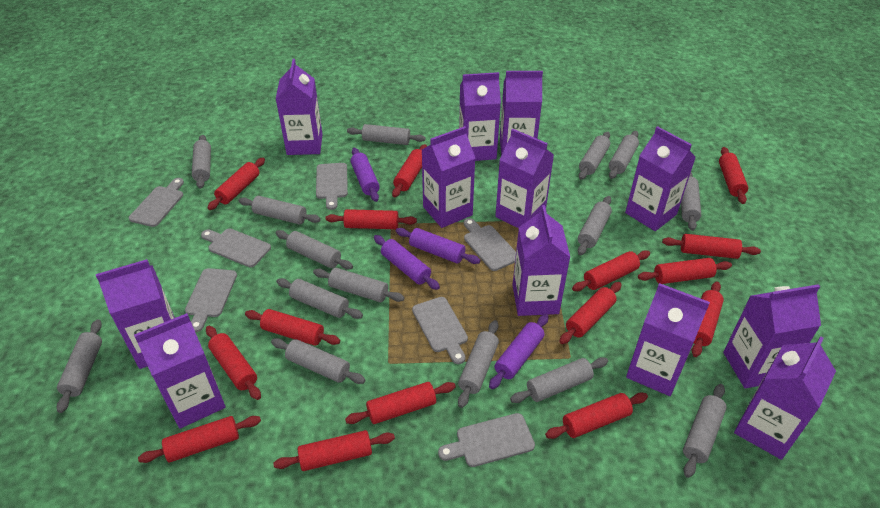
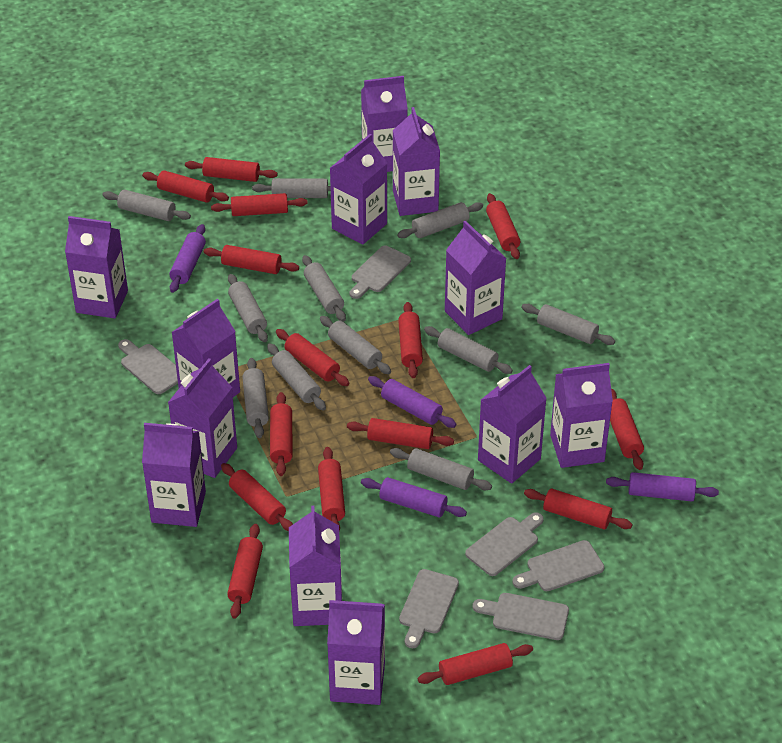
grey cutting board: [129,178,184,227] [185,268,237,332] [201,229,271,267] [316,163,348,210] [412,297,468,364] [438,413,535,467] [464,218,516,271] = 7 -> [118,339,178,394] [350,246,411,299] [399,569,459,648] [465,512,544,576] [473,593,569,640] [512,540,604,591] = 6
grey rolling pin: [57,319,102,413] [192,135,211,189] [239,196,321,224] [271,338,366,384] [276,230,353,269] [276,278,363,319] [313,268,405,302] [347,124,426,145] [458,320,499,408] [510,357,608,403] [578,196,612,255] [579,132,610,180] [609,131,639,179] [681,172,701,231] [683,384,727,478] = 15 -> [102,190,191,221] [228,274,268,342] [242,358,269,438] [252,178,331,198] [267,343,326,411] [302,255,346,322] [320,316,391,374] [390,448,492,490] [397,202,483,238] [424,326,513,374] [521,304,615,345] = 11

